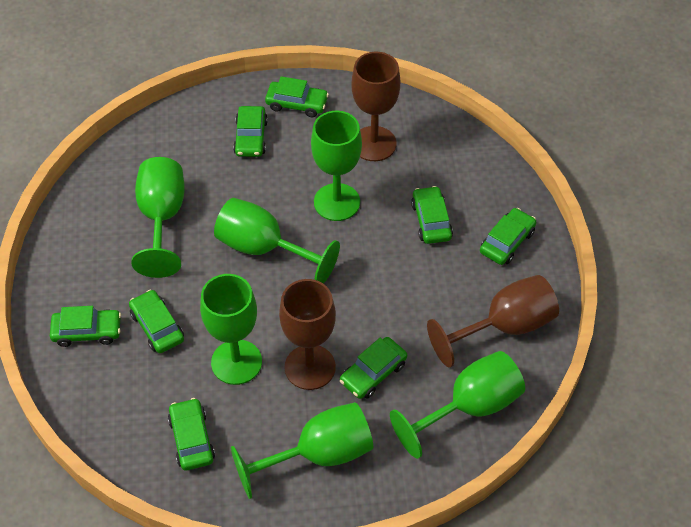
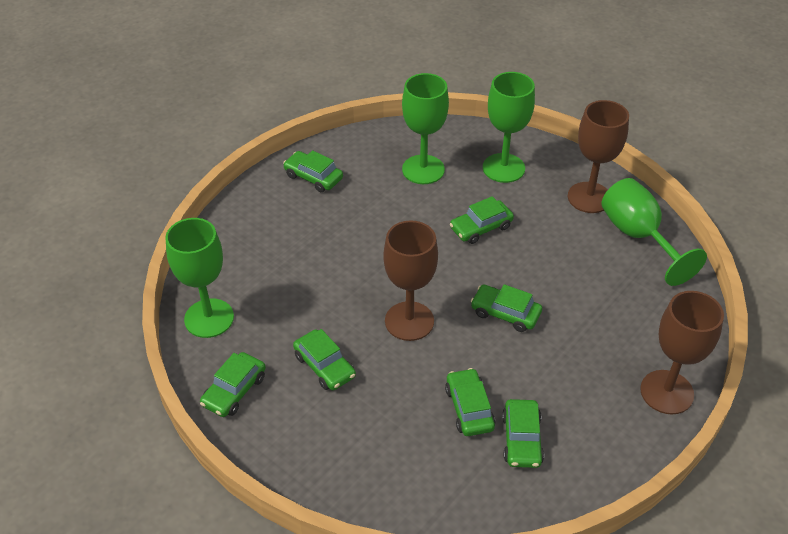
green car: [50,306,121,347] [129,290,184,353] [168,398,215,471] [233,106,268,157] [265,76,329,117] [340,337,407,399] [411,186,453,244] [480,208,536,265] = 8 -> [200,352,266,417] [283,150,343,192] [293,329,356,390] [445,368,495,436] [450,196,514,244] [471,284,542,332] [502,399,544,468] = 7
green goblet: [131,157,185,278] [200,274,262,385] [214,198,340,284] [231,402,373,499] [311,111,362,221] [390,351,525,459] = 6 -> [165,218,234,338] [402,73,449,184] [483,72,535,183] [601,178,707,286] = 4

